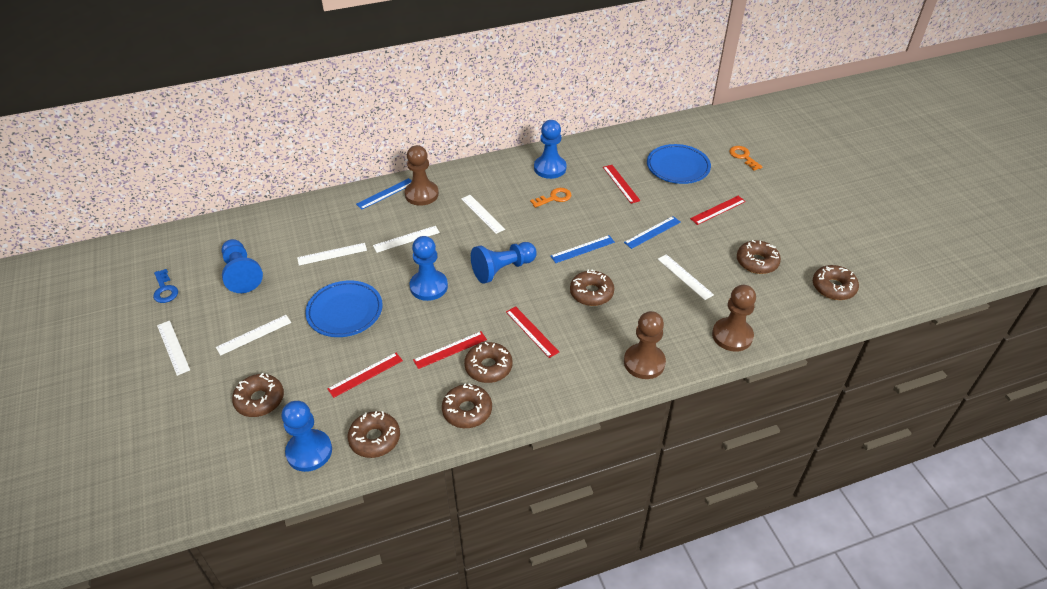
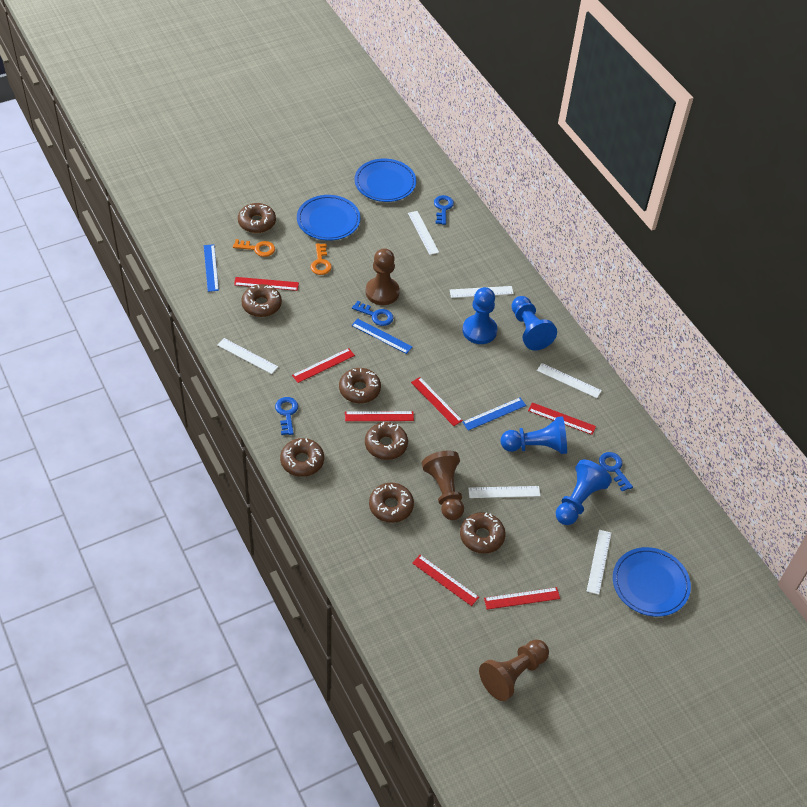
blue key: [153,269,178,303] = 1 -> [275,397,298,435] [352,301,393,326] [434,195,454,225] [599,452,633,492] = 4
blue pawn: [221,239,263,293] [282,401,332,472] [410,236,448,301] [471,242,537,284] [534,120,567,179] = 5 -> [462,287,498,344] [500,416,567,454] [511,296,557,350] [556,459,612,525] = 4
blue plate: [305,280,383,337] [647,144,711,184] = 2 -> [297,195,361,241] [355,159,416,202] [613,547,691,617] = 3
red ruler: [328,353,403,398] [413,331,487,369] [506,306,559,358] [603,165,641,204] [690,196,746,225] = 5 -> [234,277,299,291] [292,348,355,383] [345,411,414,421] [411,377,463,426] [412,555,479,606] [484,587,560,610] [528,402,596,435] = 7

